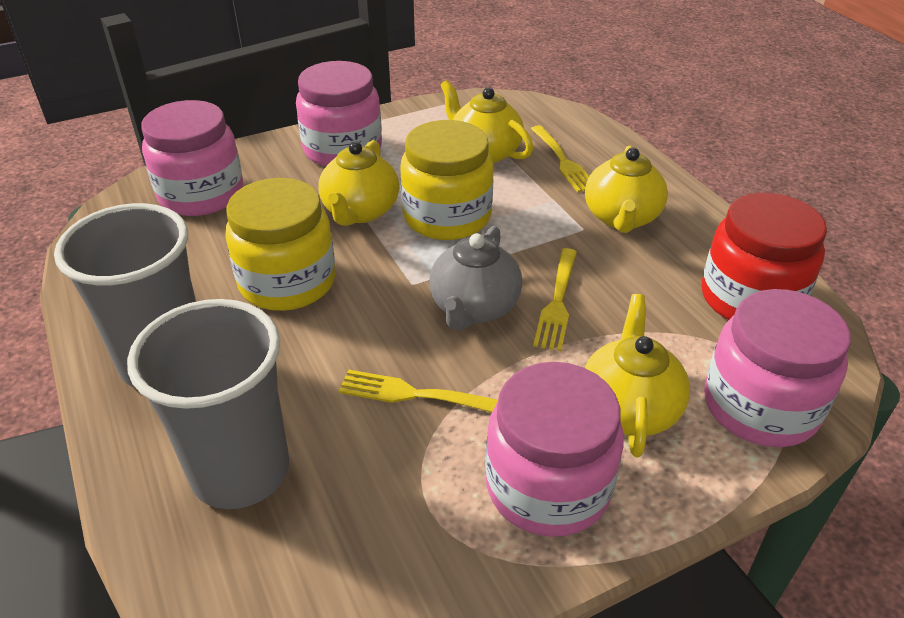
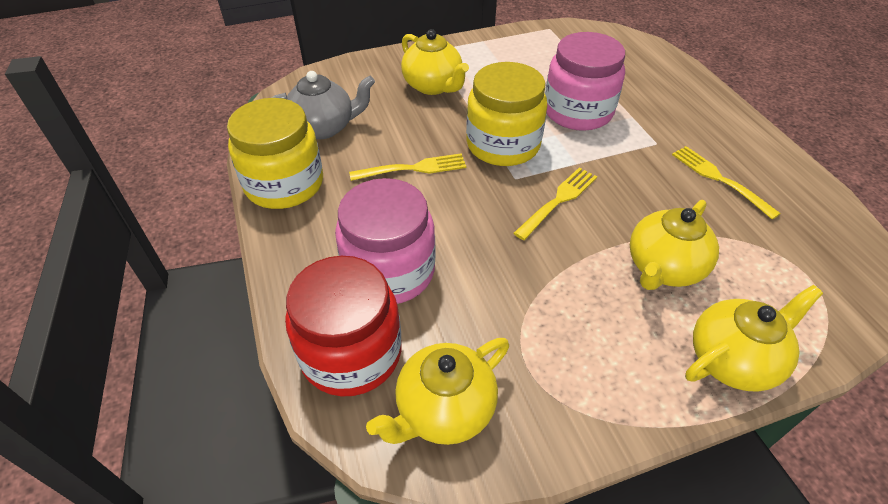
grey cup: [54,203,196,388] [127,299,289,509] = 2 -> none = 0
pink jar: [141,100,243,216] [296,61,382,166] [485,362,624,537] [704,289,851,447] = 4 -> [335,178,436,304] [545,32,625,131] = 2

